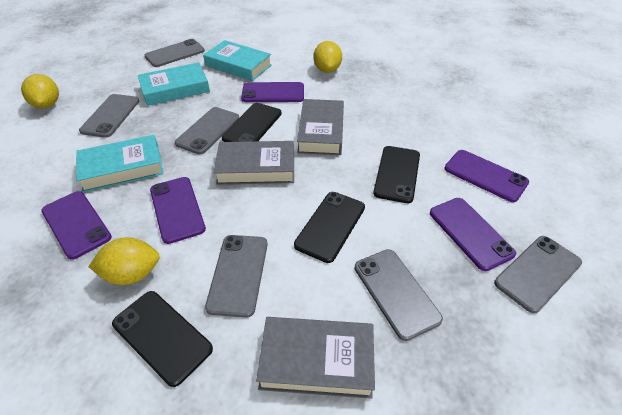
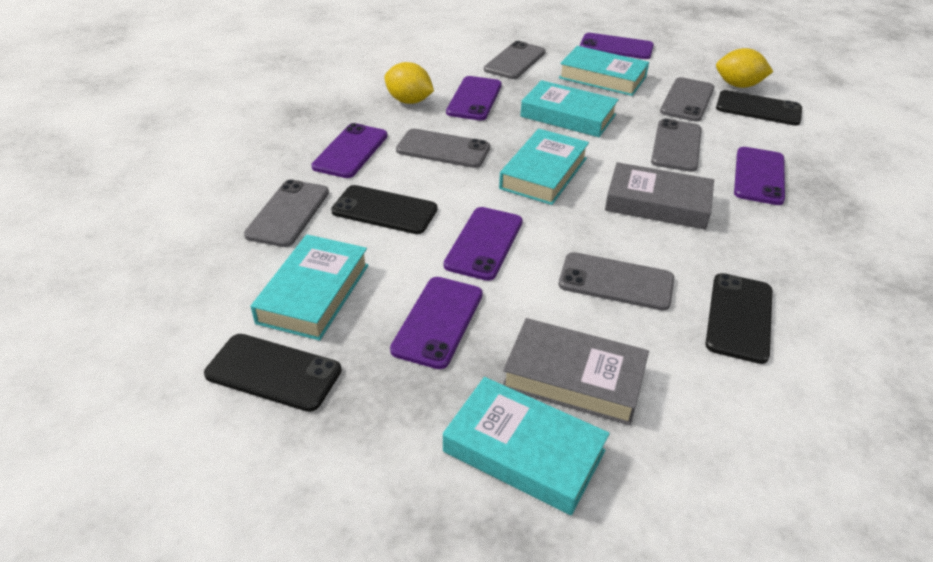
grey book: [214,141,294,185] [256,317,375,399] [297,99,344,155] = 3 -> [503,318,649,425] [605,162,714,230] = 2
purple phone: [41,191,112,260] [150,177,206,244] [241,82,304,102] [430,198,516,271] [445,150,529,202] = 5 -> [311,123,388,178] [390,277,483,369] [444,207,523,281] [446,76,502,120] [580,33,654,59] [734,147,785,205] = 6
turquoise book: [76,135,163,192] [138,62,210,106] [203,40,272,81] = 3 -> [251,234,369,341] [443,377,610,515] [499,129,589,205] [520,80,619,137] [559,46,649,96] = 5
yellow lemon: [21,74,59,109] [88,237,160,285] [313,41,342,73] = 3 -> [384,62,434,104] [716,48,773,88] = 2

